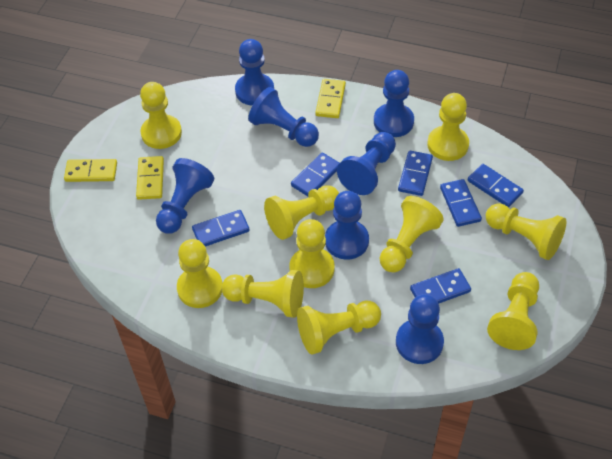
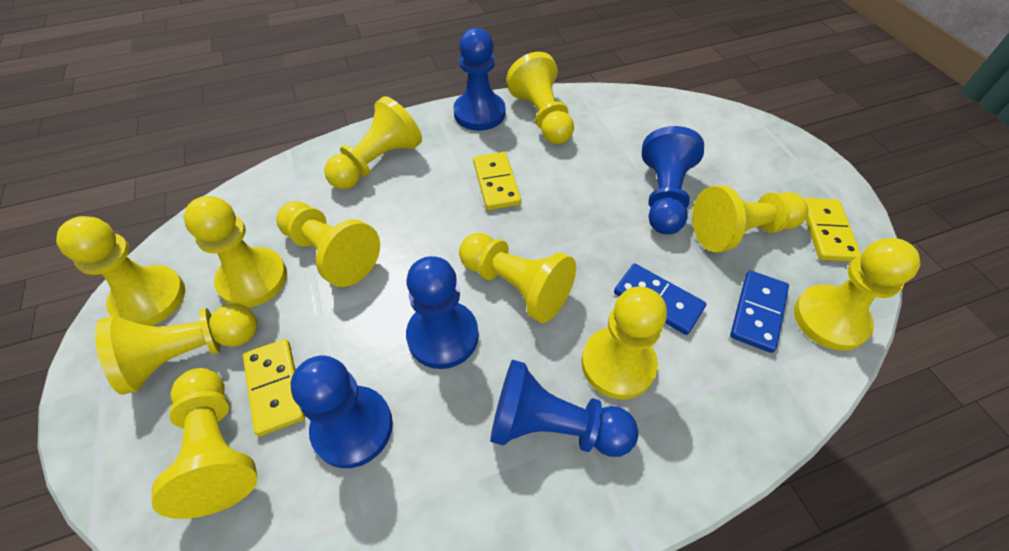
blue domino: [192,210,250,247] [291,153,340,196] [398,151,433,196] [410,268,471,304] [440,179,482,227] [468,164,524,207] = 6 -> [614,264,706,335] [730,271,789,353] = 2
blue pawn: [156,158,214,234] [235,39,274,105] [248,87,319,147] [325,191,369,260] [337,132,396,195] [374,70,414,137] [396,294,444,364] = 7 -> [291,356,393,468] [406,256,479,369] [453,28,505,131] [490,360,639,457] [642,126,704,235] = 5
yellow pawn: [140,82,182,149] [177,239,222,308] [221,270,304,318] [264,185,339,240] [289,219,335,288] [297,301,381,354] [380,196,444,272] [427,93,469,161] [486,203,566,260] [487,272,539,350] = 10 -> [56,216,185,326] [95,304,257,395] [152,368,257,519] [184,196,287,307] [276,201,380,287] [324,96,422,189] [459,233,576,323] [506,52,574,145] [581,287,667,399] [692,185,808,252] [794,238,920,351] = 11

